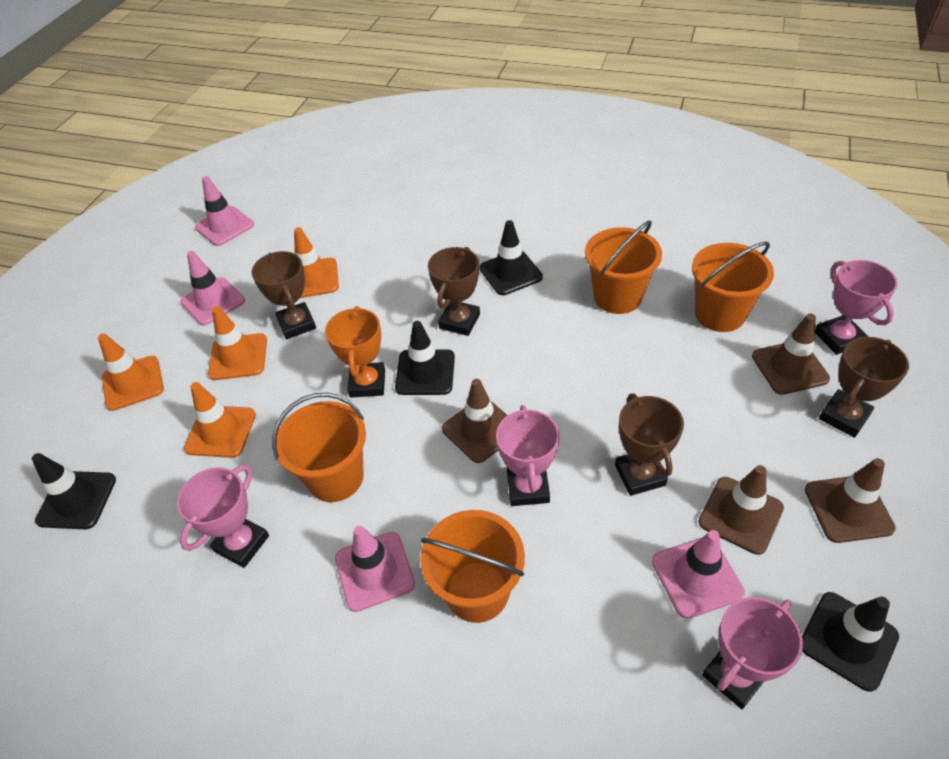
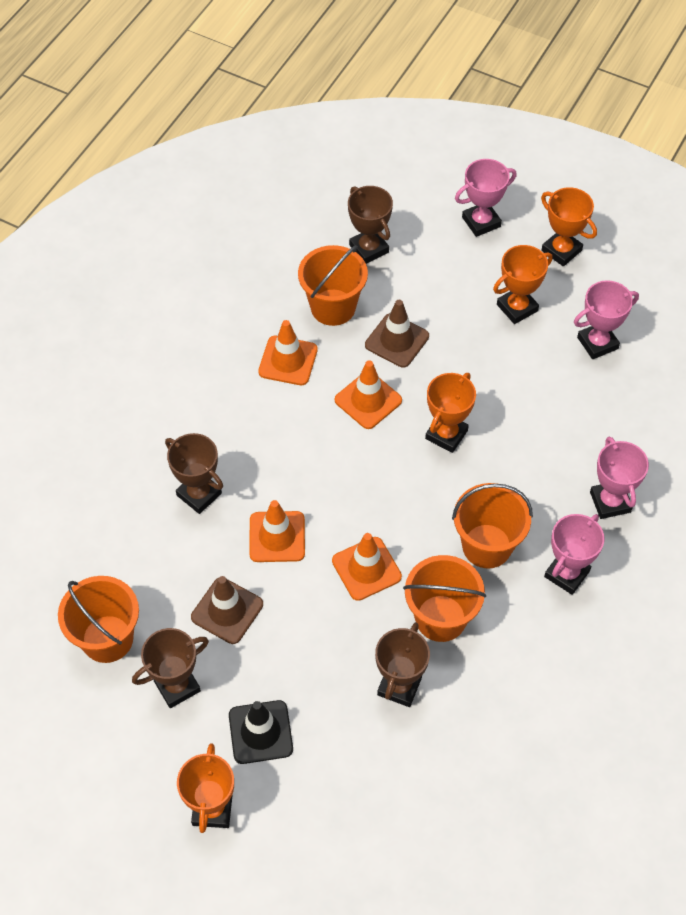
black traffic cone: [32,453,116,529] [395,321,455,395] [479,220,543,295] [802,592,899,692] = 4 -> [229,700,293,764] = 1
brown traffic cone: [442,379,508,463] [698,465,784,555] [752,314,830,395] [805,458,896,543] = 4 -> [191,576,263,644] [365,300,429,368] = 2
orange trophy: [325,306,385,398] = 1 -> [177,743,234,833] [425,373,476,453] [493,245,553,324] [541,187,597,267] = 4
pink traffic cone: [180,251,245,325] [195,176,254,246] [335,525,415,612] [652,530,745,619] = 4 -> none = 0

